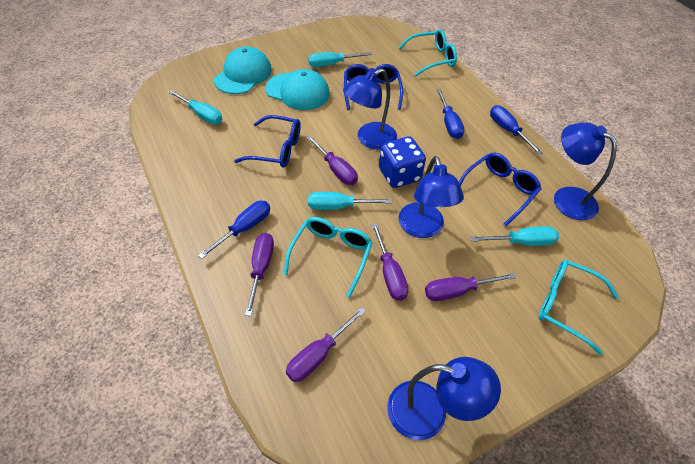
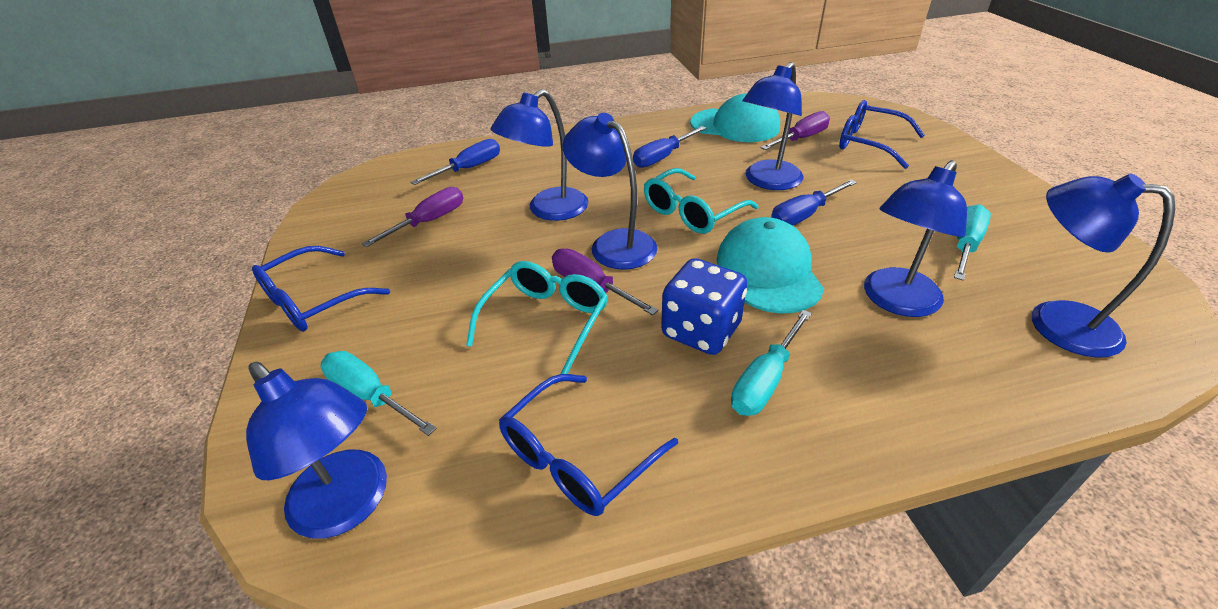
blue lamp: [343,68,397,150] [387,357,501,440] [399,156,464,238] [554,122,617,220] = 4 -> [246,362,387,539] [491,89,588,221] [562,113,657,270] [742,62,803,190] [864,160,967,317] [1032,174,1175,358] = 6
purple screwdriver: [245,233,274,316] [286,307,366,382] [306,135,358,185] [371,223,409,301] [425,273,516,301] = 5 -> [362,187,463,247] [552,249,659,315] [761,111,830,150] = 3
turquoise glasses: [283,217,373,298] [398,29,457,77] [539,259,619,355] = 3 -> [466,261,608,374] [644,168,758,234] = 2
turquoise screwdriver: [168,90,223,124] [308,52,372,67] [308,192,392,210] [470,226,559,246] = 4 -> [320,351,437,436] [731,310,812,416] [954,204,991,281] = 3

